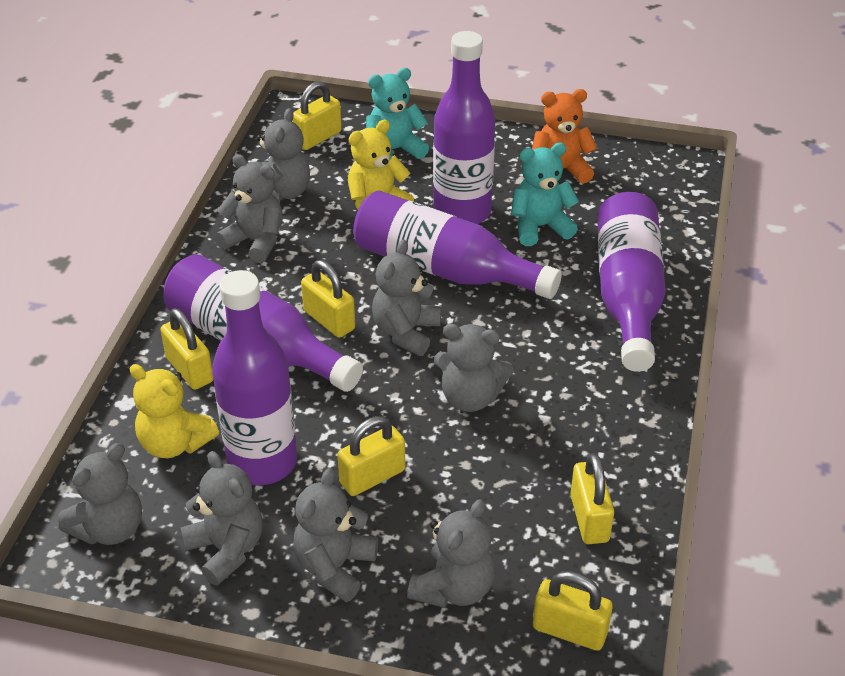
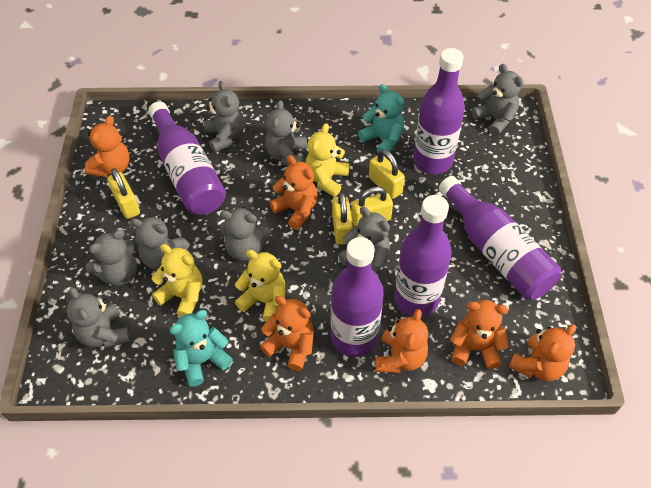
orange teddy bear: [532,89,597,184] = 1 -> [84,116,130,177] [260,296,313,371] [270,155,318,230] [375,309,428,373] [450,300,509,369] [508,324,576,381] = 6
yellow padlock: [160,308,213,390] [292,81,342,150] [301,260,355,338] [338,416,405,496] [533,571,613,651] [570,453,614,544] = 6 -> [107,168,140,219] [332,193,353,245] [351,186,393,227] [369,150,405,199] = 4
yellow teddy bear: [129,364,219,458] [348,120,414,210] = 2 -> [152,244,203,317] [235,250,285,322] [305,123,350,197] = 3

